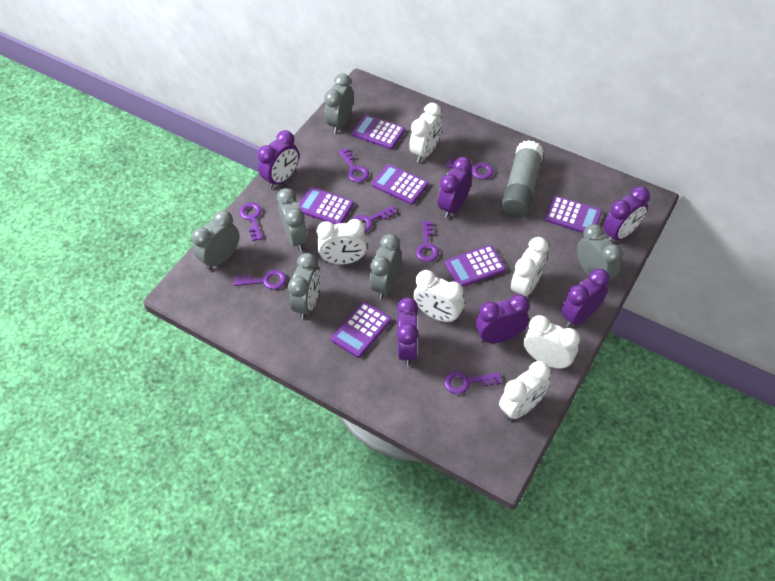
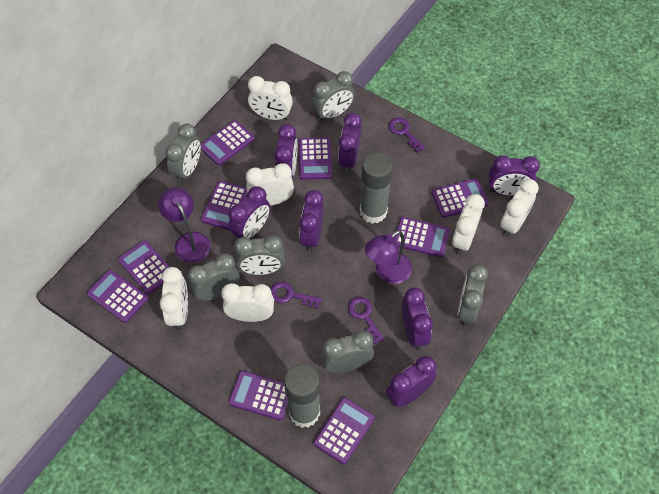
grey glue stick: [501,140,544,218] = 1 -> [284,363,320,428] [360,152,393,224] = 2
purple calculator: [299,187,354,224] [331,302,391,358] [351,114,405,150] [372,164,429,205] [445,245,506,287] [545,196,602,233] = 6 -> [87,270,149,323] [118,240,169,294] [201,120,255,165] [201,181,248,230] [228,371,288,420] [299,137,332,180] [314,398,375,464] [394,217,450,257] [431,179,489,218] = 9
purple clock: [258,130,299,189] [397,297,419,366] [438,157,472,218] [476,294,530,343] [561,269,610,327] [603,186,650,241] = 6 -> [228,186,270,238] [274,124,298,178] [299,190,324,252] [338,113,362,173] [386,356,437,407] [402,287,433,350] [488,155,540,196] = 7
purple key: [233,270,286,290] [239,202,263,241] [339,148,369,182] [351,205,397,233] [416,221,439,262] [444,371,501,394] [445,159,494,179] = 7 -> [271,282,322,309] [348,297,384,344] [389,117,425,153] = 3
purple lamp: none = 0 -> [158,187,211,263] [365,230,412,284] = 2

